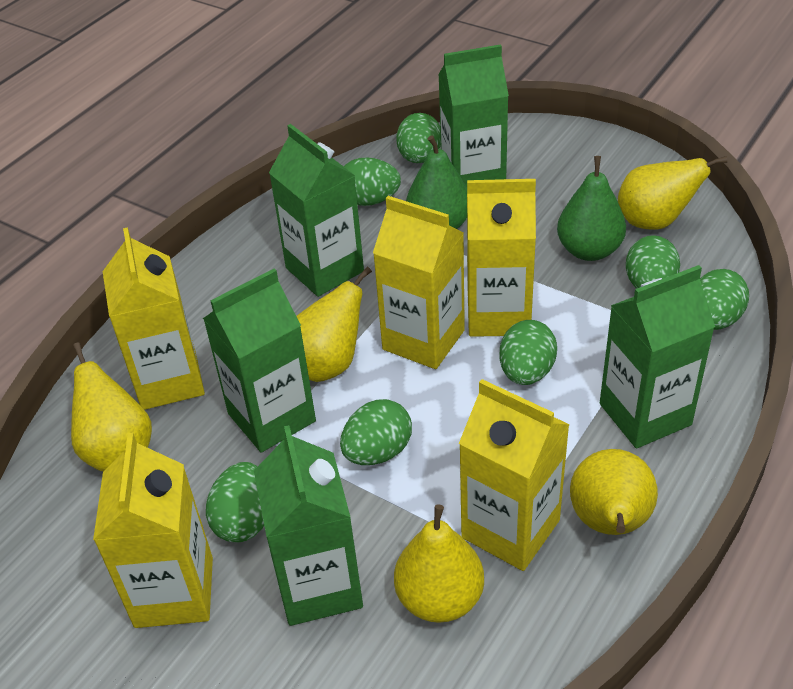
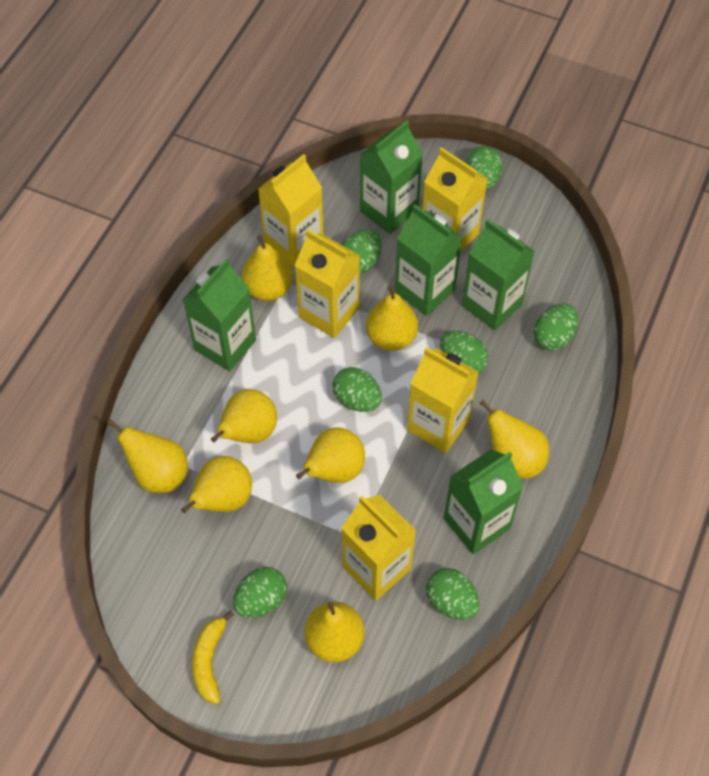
green pear: [406,135,467,229] [557,156,626,261] = 2 -> none = 0
yellow banana: none = 0 -> [192,610,234,704] = 1
yellow pear: [71,343,152,472] [296,267,372,382] [394,504,484,623] [570,449,658,535] [618,156,727,230] = 5 -> [107,419,188,493] [181,456,252,513] [211,389,277,443] [242,235,293,301] [296,427,365,483] [304,602,365,662] [366,286,418,351] [480,400,549,479] = 8

